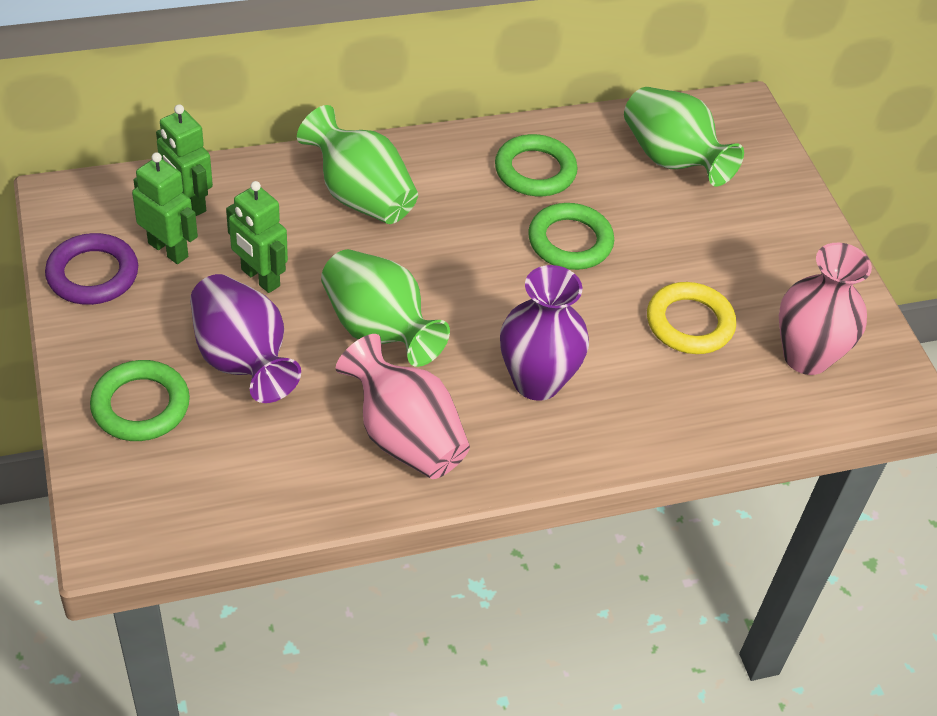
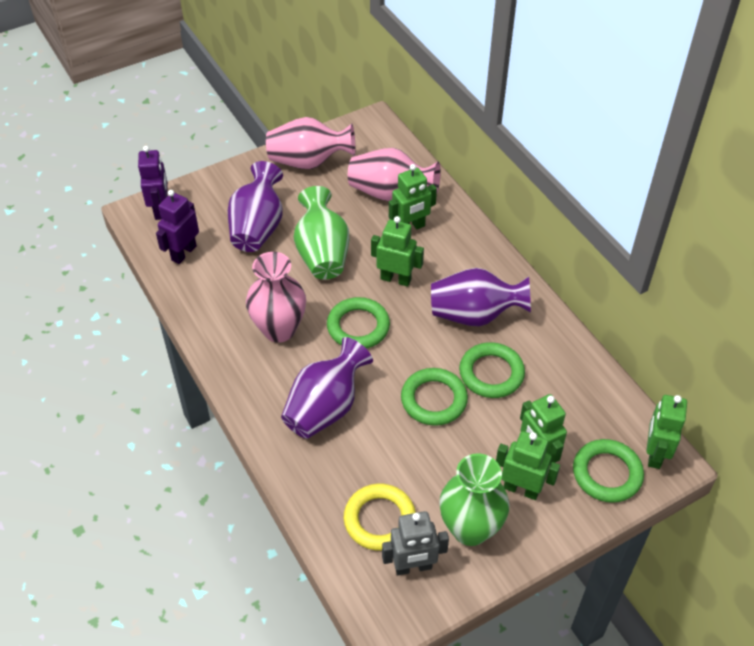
green ring: [90,360,190,441] [495,134,578,196] [528,203,614,270] = 3 -> [327,297,390,349] [401,368,468,426] [459,342,525,398] [573,439,644,503] = 4
green robot: [132,152,198,264] [156,104,213,216] [226,181,288,293] = 3 -> [371,216,424,287] [389,164,437,229] [496,431,560,500] [520,394,567,465] [646,395,687,469] = 5
green vase: [297,105,418,224] [321,249,450,367] [624,87,744,186] = 3 -> [294,186,349,280] [439,453,510,546] = 2
grey robot: none = 0 -> [382,511,449,575] = 1
pink vase: [336,334,470,479] [779,243,872,375] = 2 -> [246,252,306,343] [266,117,355,169] [348,148,440,201] = 3
purple ring: [45,233,138,305] = 1 -> none = 0
purple robot: none = 0 -> [138,146,168,220] [156,190,199,264] = 2
purple vase: [190,274,301,403] [500,265,589,401] = 2 -> [228,161,283,252] [281,337,373,439] [431,268,531,326] = 3

